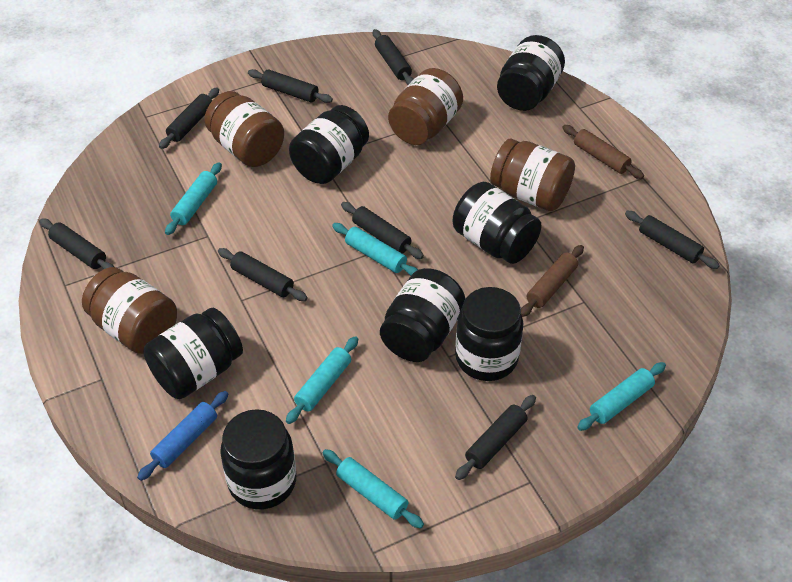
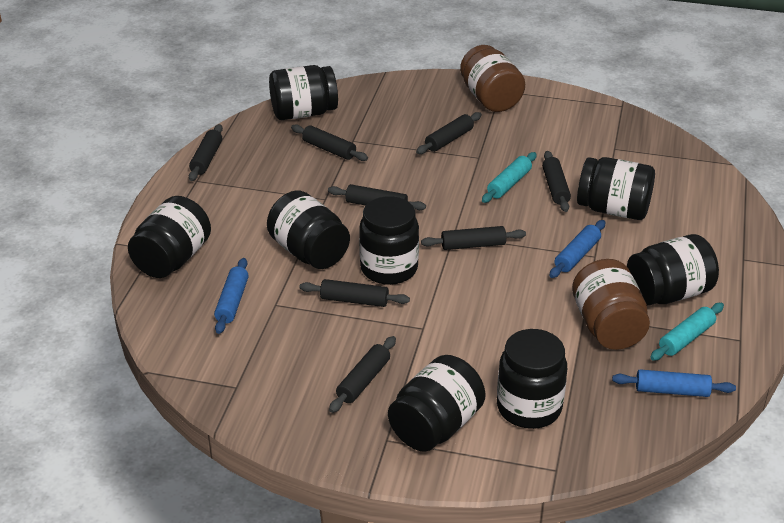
black jar: [143,308,243,399] [220,409,296,510] [289,105,369,184] [380,268,466,362] [453,182,541,264] [455,287,523,381] [497,35,565,111] = 7 -> [128,196,211,278] [267,191,350,269] [269,65,338,120] [359,196,419,285] [388,355,486,452] [497,329,567,429] [577,157,655,220] [627,234,719,306] = 8
blue rolling pin: [137,391,228,481] = 1 -> [214,258,249,334] [549,220,605,278] [612,369,736,397] = 3
brown jar: [82,267,177,354] [204,91,284,167] [388,68,463,145] [490,138,575,211] = 4 -> [460,45,525,112] [572,259,650,350] = 2
brown rolling pin: [521,245,584,317] [562,125,644,179] = 2 -> none = 0
turquoise rolling pin: [165,162,222,235] [286,336,358,424] [322,449,424,528] [332,223,418,276] [577,362,666,431] = 5 -> [482,152,537,203] [650,303,724,361] = 2

